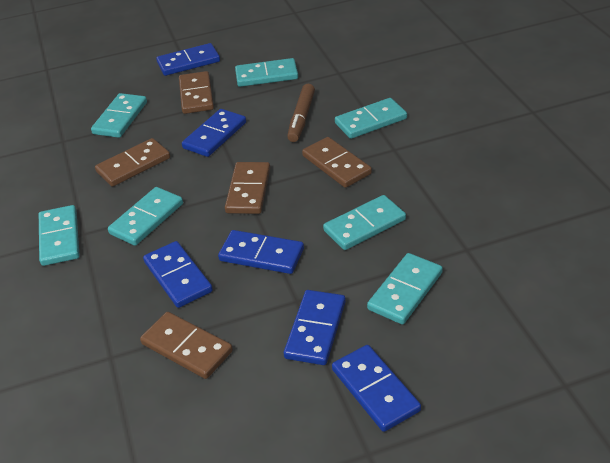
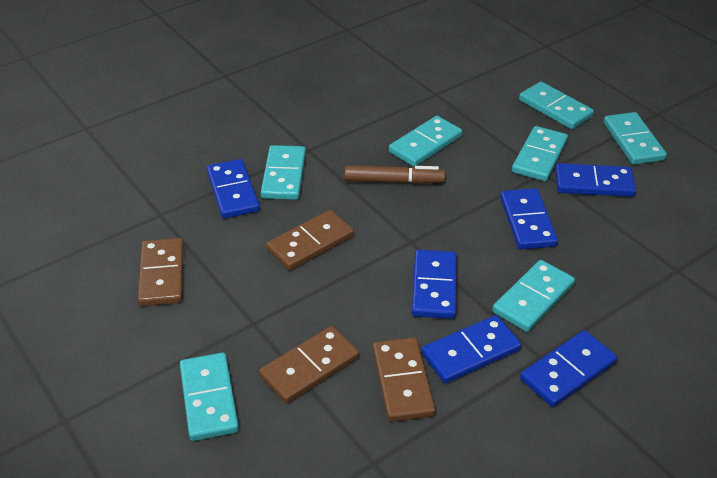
brown domino: [95,138,170,187] [140,312,233,379] [179,71,214,114] [225,162,270,214] [302,137,372,188] = 5 -> [138,238,184,306] [259,326,359,403] [266,210,354,270] [372,337,436,422] = 4

